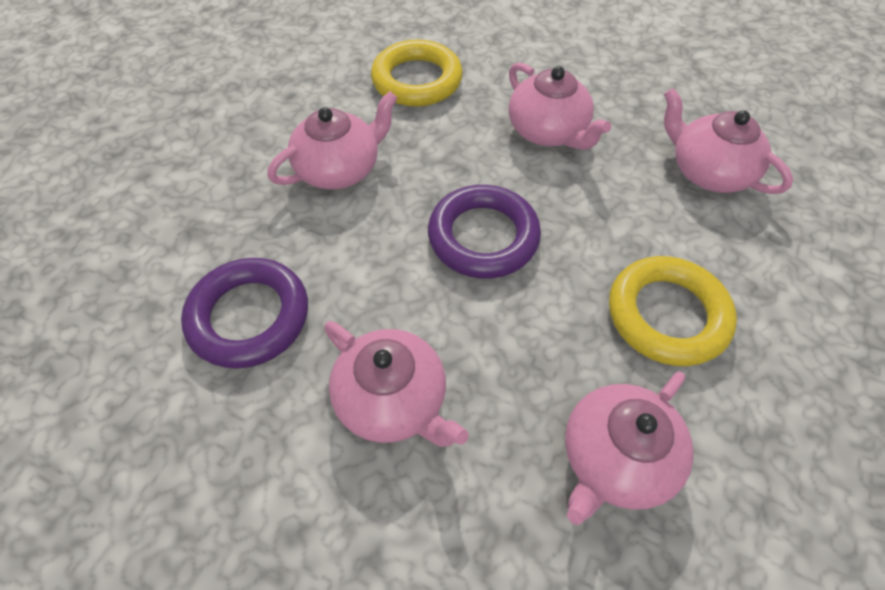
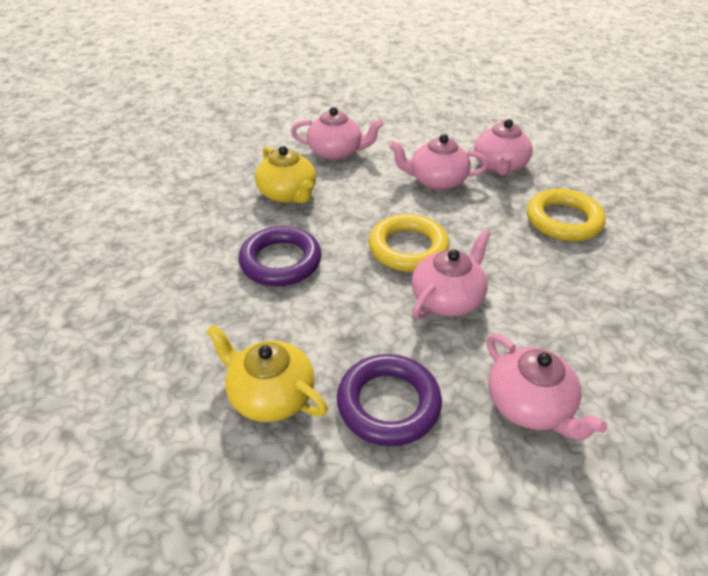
yellow teapot: none = 0 -> [206,324,328,422] [255,146,316,204] = 2

